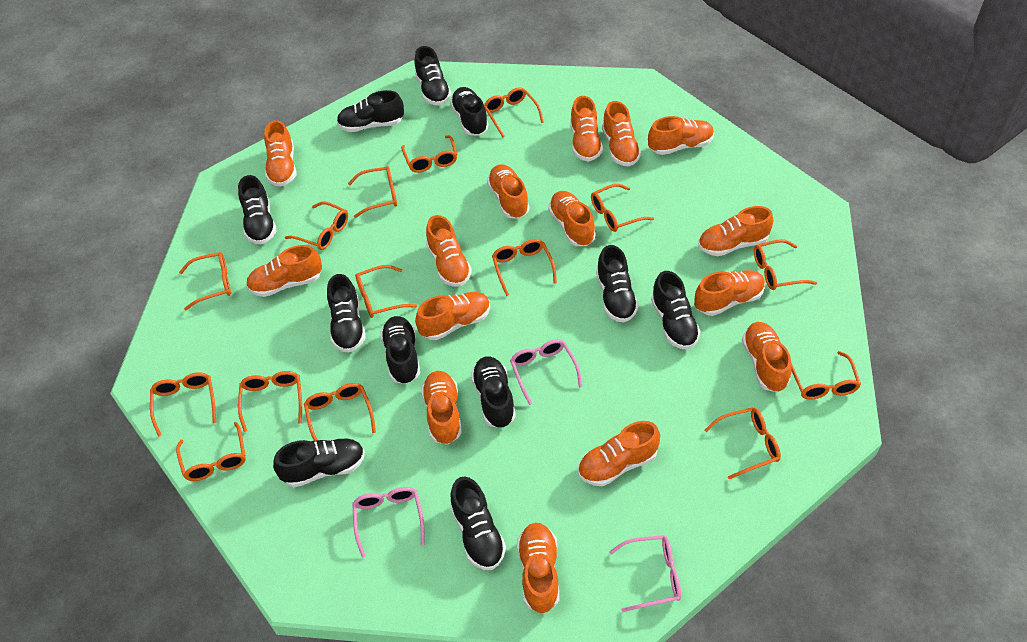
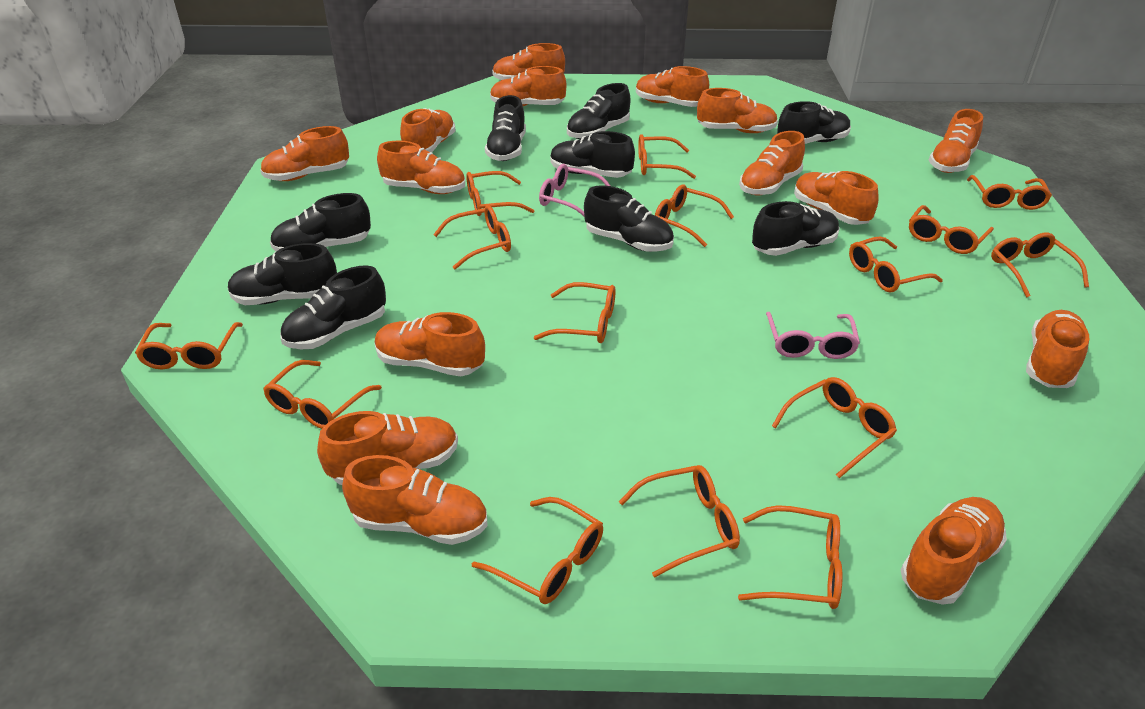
black shoe: [238,175,277,244] [273,438,365,487] [327,274,366,353] [337,90,404,132] [380,316,420,384] [415,46,451,105] [450,87,489,136] [450,476,506,570] [471,356,516,428] [596,245,639,323] [651,271,701,350] = 11 -> [227,243,337,305] [270,193,371,251] [280,265,386,349] [485,95,526,161] [550,131,635,178] [567,83,630,139] [584,185,674,252] [752,201,840,256] [777,101,851,144] = 9
pink glasses: [352,487,425,558] [510,339,582,405] [609,535,681,612] = 3 -> [539,164,610,216] [766,312,860,359] = 2

